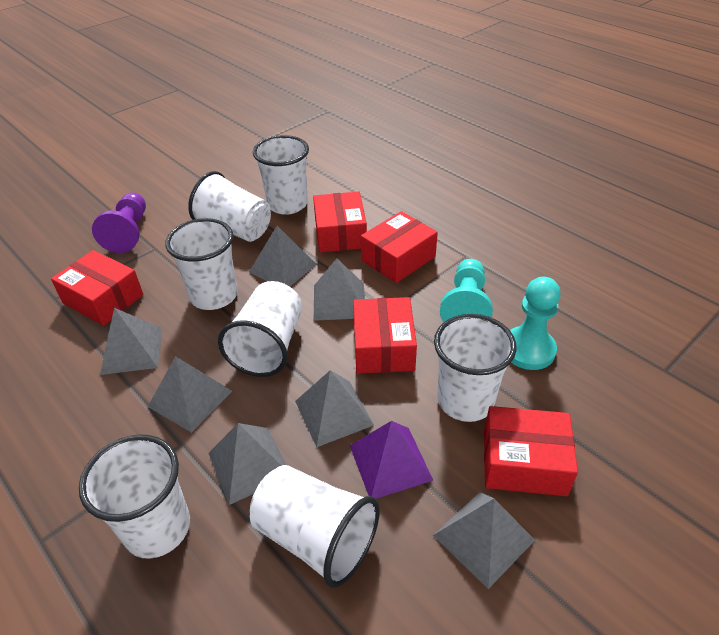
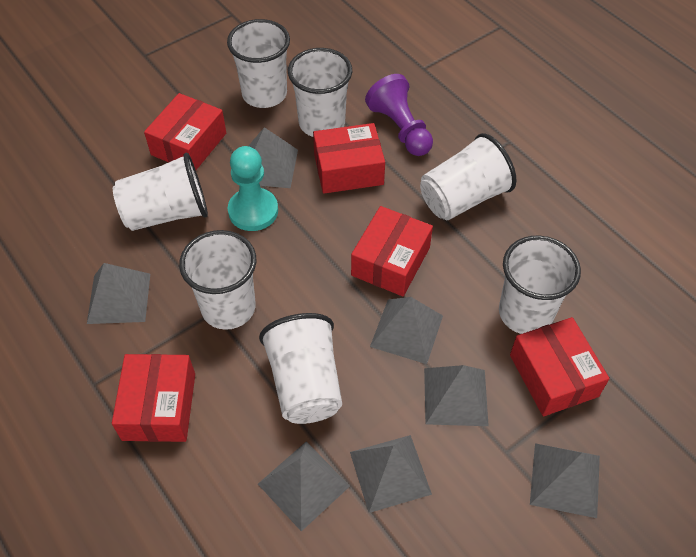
purple pyramid: [350,421,433,499] = 1 -> none = 0
turquoise pawn: [440,259,493,322] [510,277,561,370] = 2 -> [228,146,278,231] = 1

